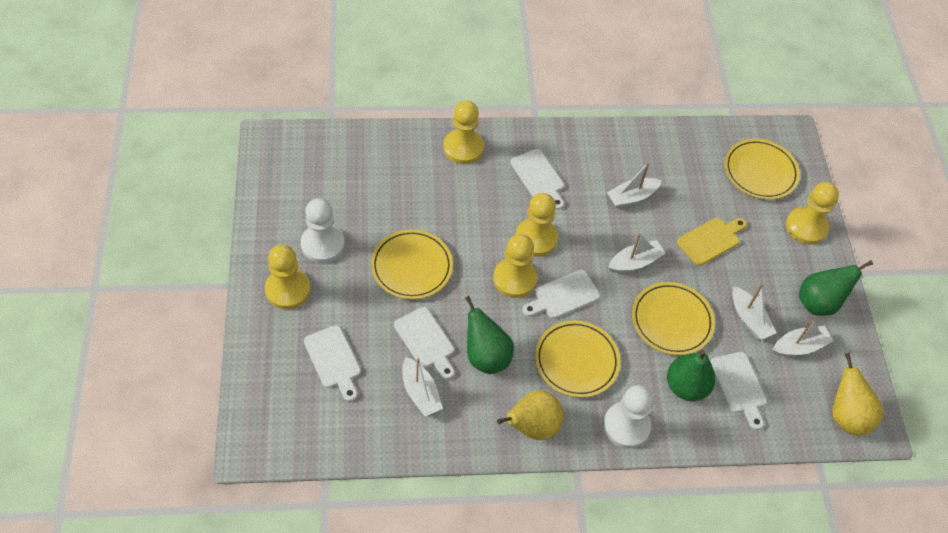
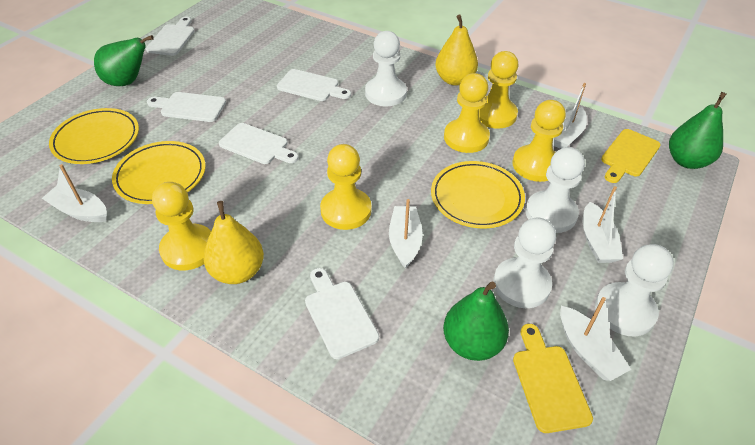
white pawn: [301,198,345,263] [603,385,653,448] = 2 -> [365,31,407,106] [493,217,556,308] [525,147,585,233] [595,244,674,336] = 4
yellow cutting board: [677,218,747,266] = 1 -> [513,324,593,433] [601,129,661,183] = 2
yellow plate: [371,229,453,299] [535,320,620,398] [632,282,715,355] [724,139,800,200] = 4 -> [49,108,139,164] [112,141,205,204] [431,161,525,229] = 3

